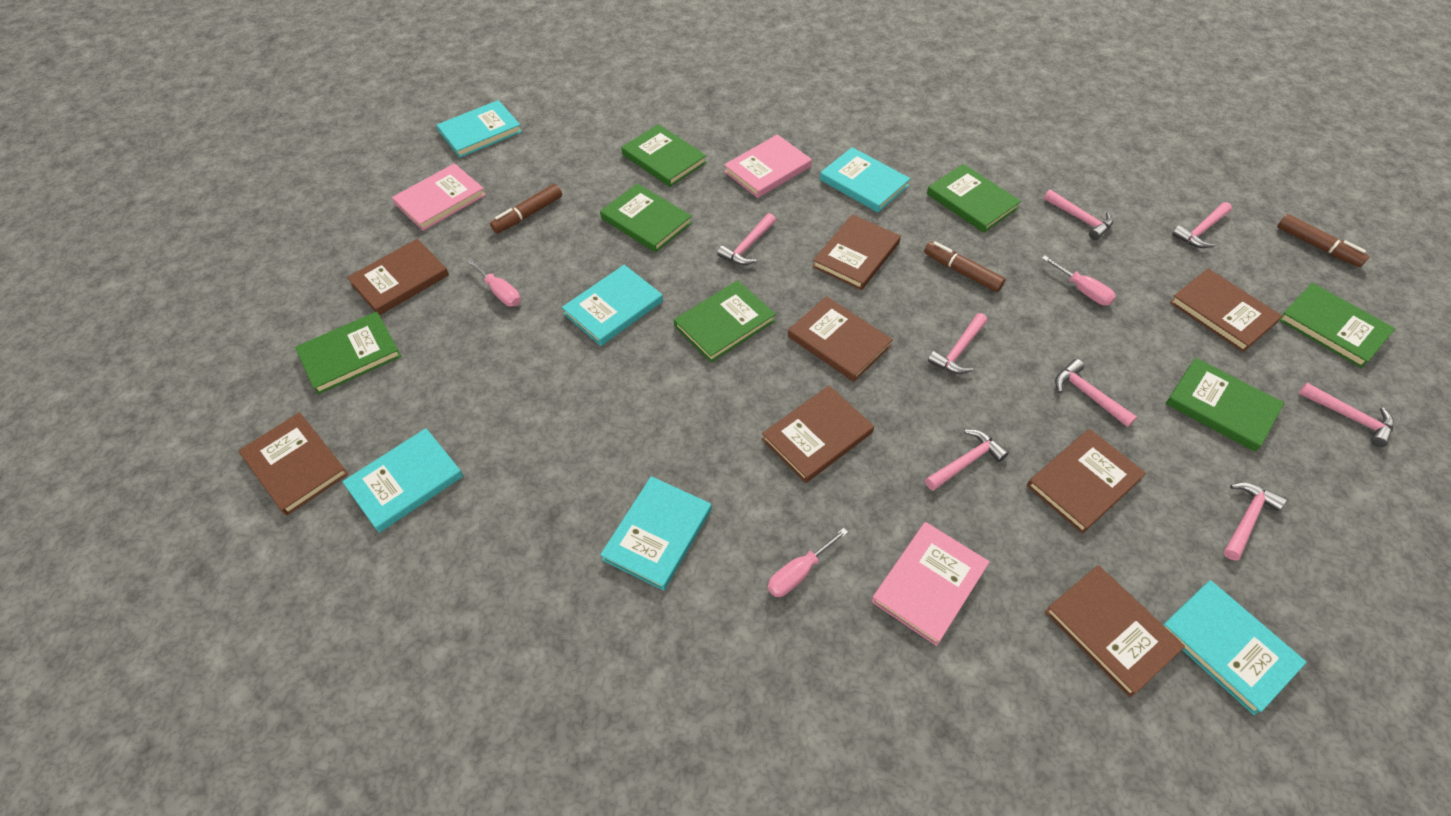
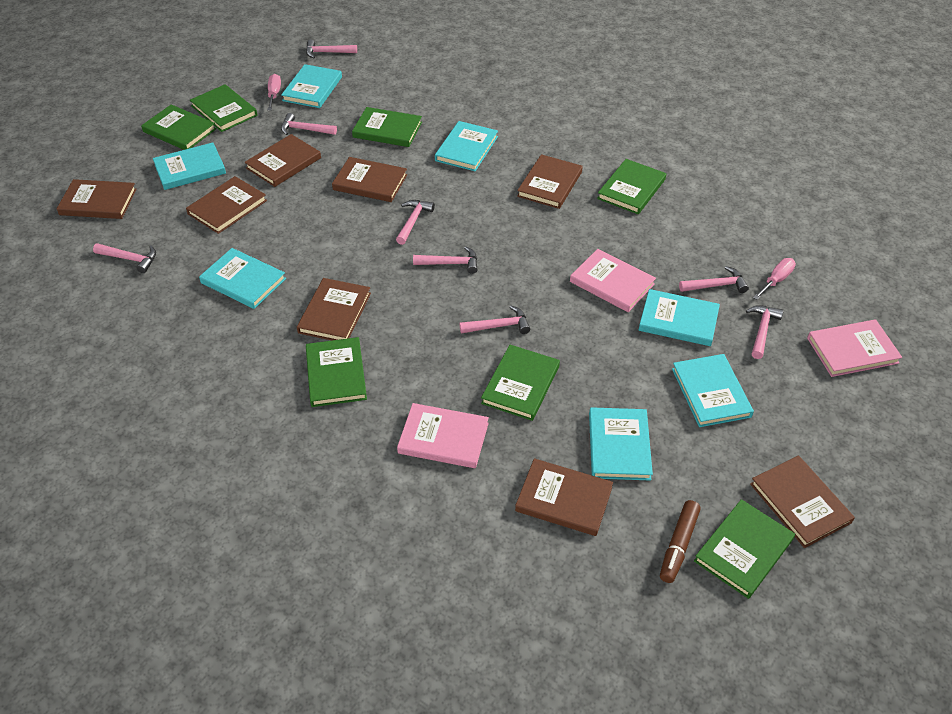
brown marker: [490,184,562,233] [924,241,1006,292] [1277,214,1369,267] = 3 -> [660,500,701,583] = 1
pink screwdriver: [466,259,521,306] [767,528,848,597] [1042,256,1116,305] = 3 -> [268,74,281,111] [753,258,796,300] = 2
turquoise book: [342,428,463,533] [437,100,522,158] [562,265,663,346] [600,476,712,591] [820,147,910,212] [1163,580,1307,715] = 6 -> [153,142,226,190] [199,248,286,309] [281,64,342,108] [435,121,498,171] [589,407,653,481] [639,289,720,346] [672,354,754,427] = 7

